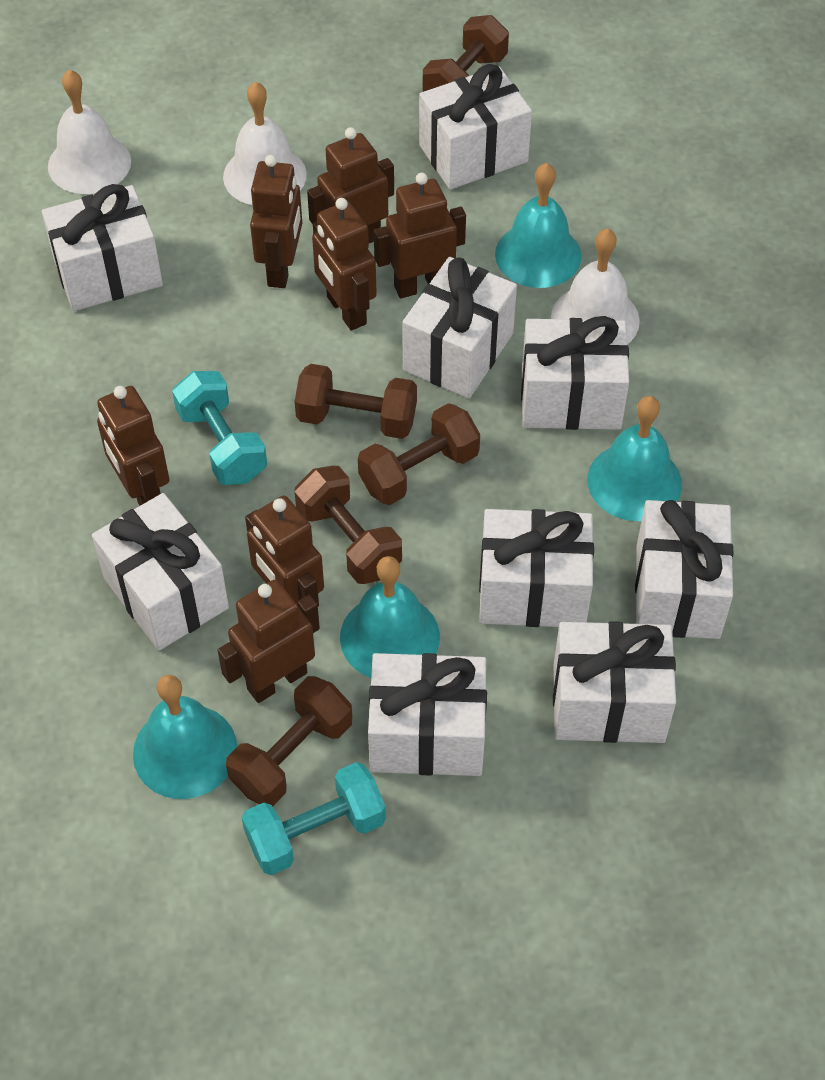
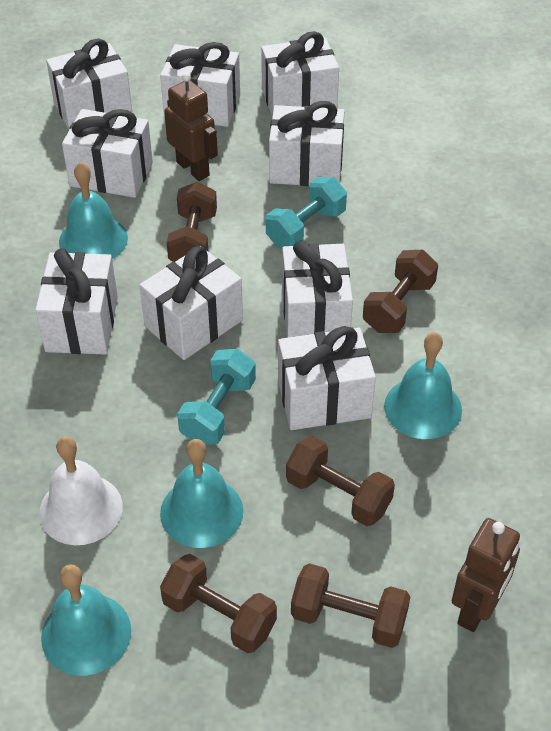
brown robot: [97,386,170,506] [218,580,320,703] [245,496,324,607] [250,155,302,288] [307,127,394,243] [312,198,377,331] [374,173,466,298] = 7 -> [164,73,218,181] [452,518,520,632] = 2
white bell: [48,69,131,194] [223,81,307,205] [551,229,640,344] = 3 -> [39,436,123,545] = 1

